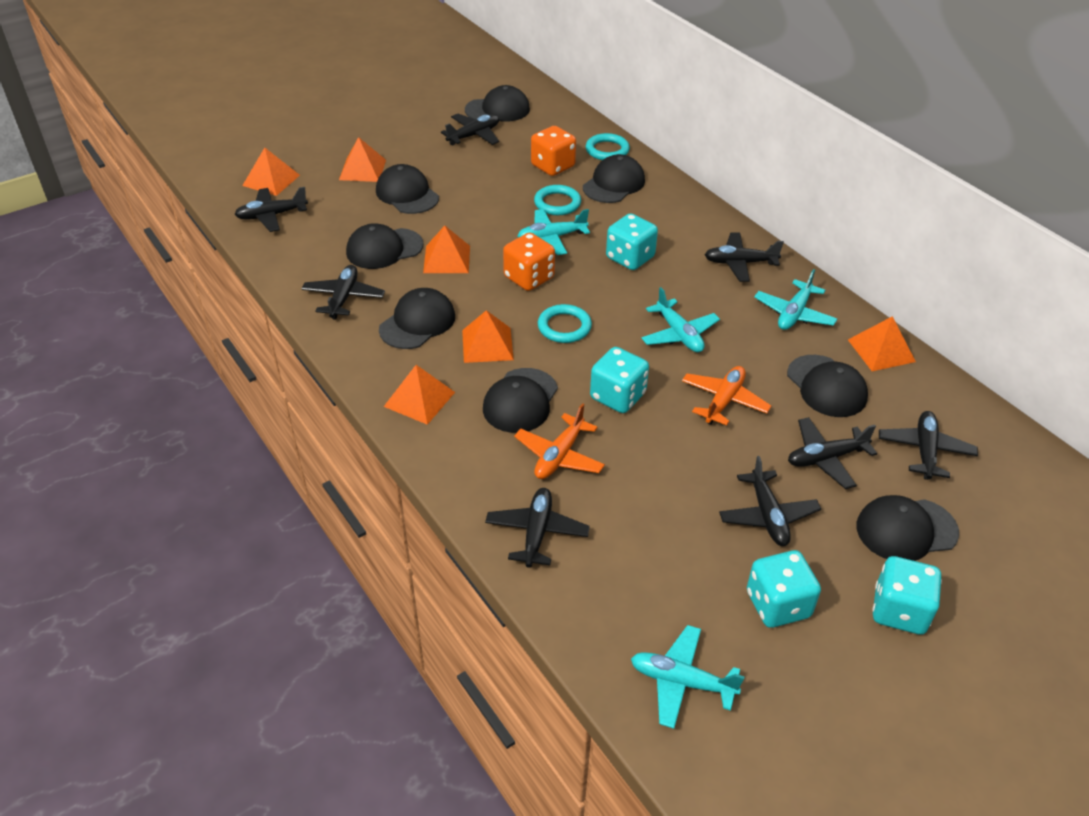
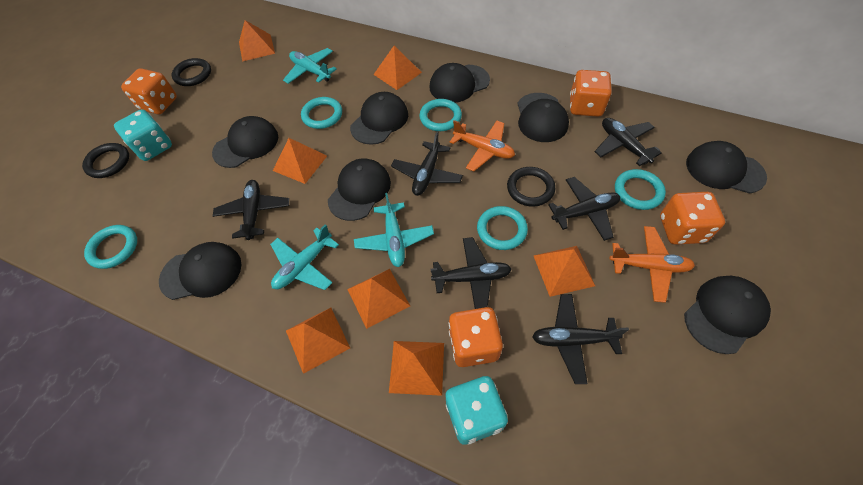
black plane: [235,187,308,232] [302,265,385,320] [441,114,499,145] [485,488,590,568] [705,232,784,282] [719,456,821,546] [788,417,877,489] [879,411,978,480] = 8 -> [213,180,289,240] [391,132,463,196] [430,237,512,309] [532,294,629,384] [548,177,620,241] [595,118,662,166] = 6
black ring: none = 0 -> [82,143,129,178] [172,58,211,86] [507,167,555,207] = 3
orange dice: [503,233,555,291] [531,126,576,176] = 2 -> [121,68,177,114] [449,307,503,367] [570,70,612,117] [660,192,725,245] = 4
orange pyramid: [242,148,300,196] [339,137,386,182] [384,365,455,425] [423,225,470,273] [462,310,514,363] [848,316,916,371] = 6 -> [239,20,275,62] [273,138,327,184] [286,308,350,374] [347,269,410,329] [373,46,422,90] [389,341,444,396] [534,246,595,297] = 7
turquoise dice: [590,347,649,413] [606,213,658,270] [747,550,821,628] [873,556,942,635] = 4 -> [114,109,172,161] [445,376,508,445] = 2
turquoise plane: [518,209,590,255] [631,625,745,729] [641,287,720,352] [754,269,837,330] = 4 -> [270,224,339,290] [283,48,337,84] [354,193,434,267] = 3
turquoise ring: [534,185,581,215] [538,304,592,343] [586,133,630,160] = 3 -> [84,225,137,269] [301,97,342,129] [419,99,462,131] [477,206,528,250] [615,169,666,210] = 5

